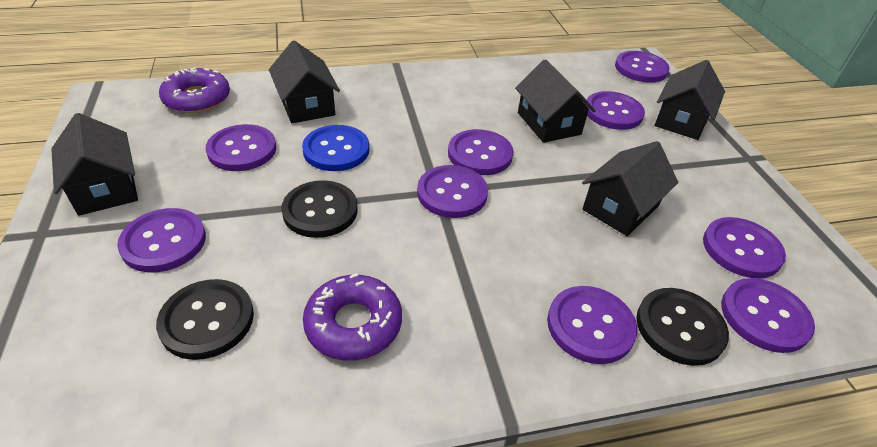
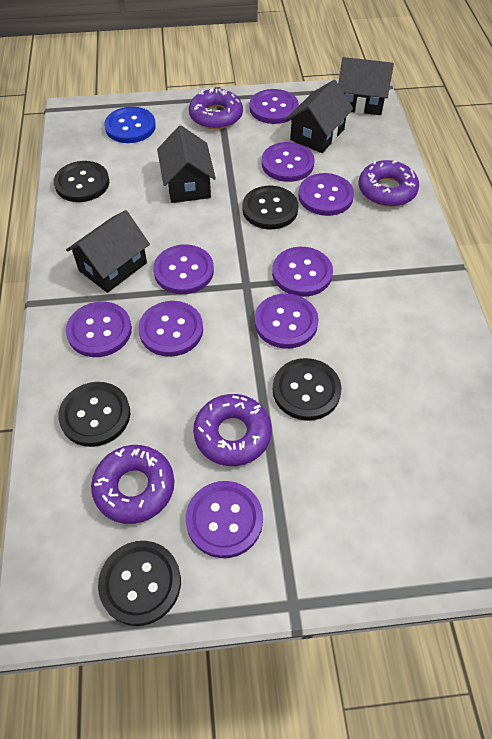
black button: [156,279,254,360] [281,180,357,238] [636,288,729,366] = 3 -> [54,161,109,202] [58,382,130,447] [98,541,181,626] [243,186,298,229] [273,358,342,421] = 5
black house: [51,113,138,216] [269,41,340,123] [515,59,596,143] [582,141,678,236] [654,60,725,140] = 5 -> [66,210,150,293] [157,125,216,203] [286,80,353,153] [338,57,394,115] = 4
purple donut: [159,68,230,113] [303,273,402,361] = 2 -> [91,445,175,524] [189,88,243,129] [193,394,272,466] [359,160,419,207] = 4

